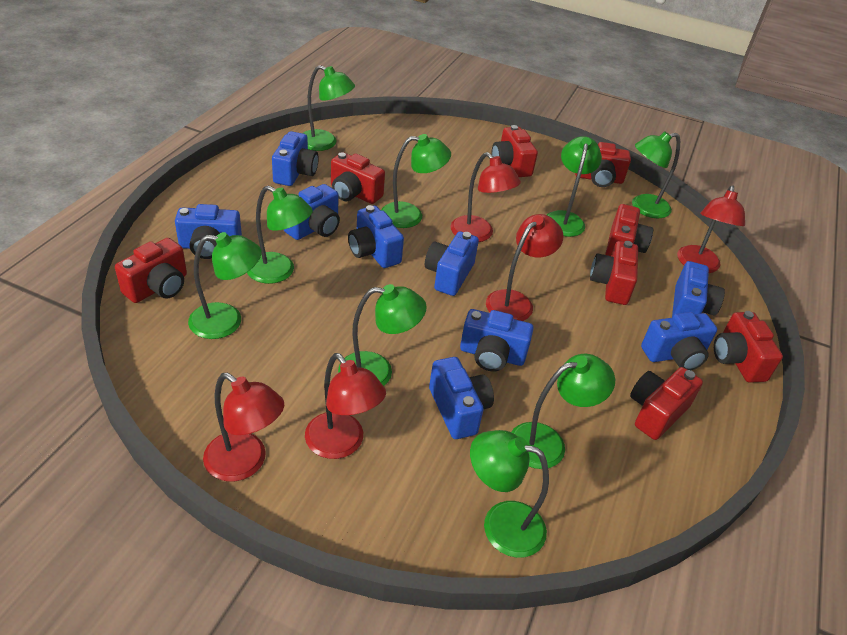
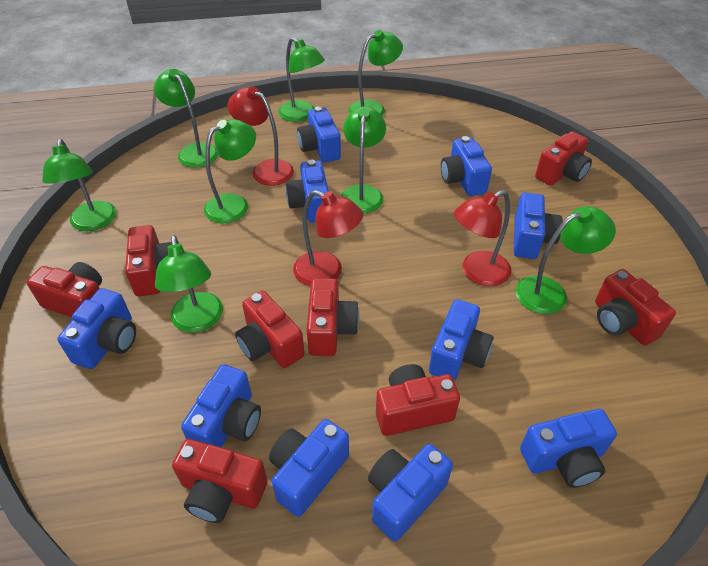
blue camera: [175,204,242,259] [272,131,319,186] [284,184,340,240] [348,205,404,268] [425,231,479,296] [429,357,494,439] [460,309,534,371] [641,312,717,370] [672,261,725,317] = 9 -> [57,288,136,369] [181,364,261,448] [269,419,349,517] [286,160,329,223] [297,106,341,162] [368,444,453,542] [429,299,494,381] [441,136,492,196] [514,192,563,259] [520,409,617,488] = 10
green lamp: [188,232,262,339] [247,185,313,284] [303,65,355,151] [338,284,427,386] [381,134,451,228] [470,430,549,558] [511,354,615,469] [547,136,602,237] [632,131,680,218] = 9 -> [42,139,116,231] [154,69,218,168] [155,235,223,333] [204,119,256,223] [278,37,325,122] [341,106,386,213] [348,30,403,116] [515,206,616,314] = 8
red lamp: [203,373,284,482] [305,353,386,459] [451,152,521,242] [486,214,563,321] [677,185,745,273] = 5 -> [228,86,294,186] [293,190,364,286] [454,190,512,287] = 3

